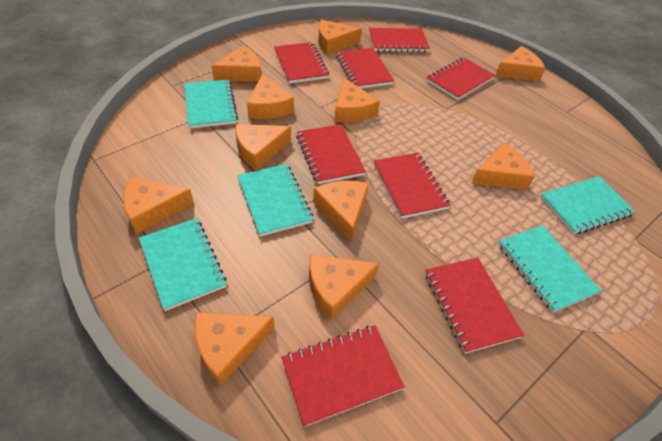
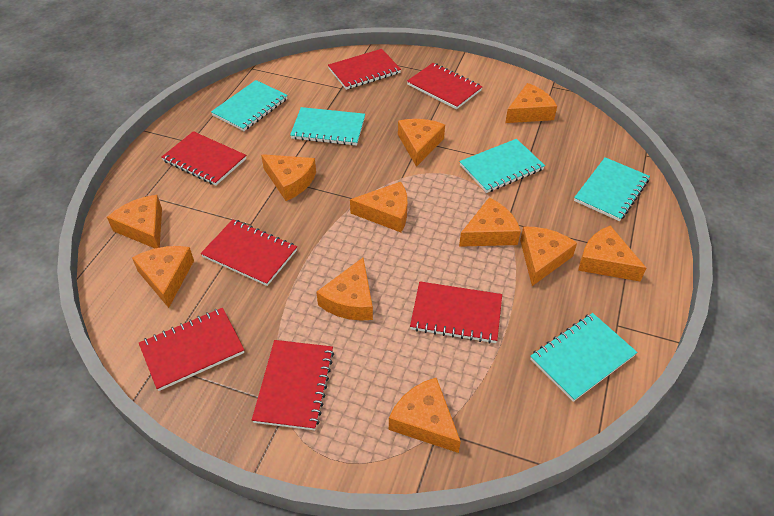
red notebook: [274,42,329,84] [282,325,405,427] [296,124,366,184] [336,48,395,89] [369,28,430,52] [373,153,451,219] [425,258,524,354] [426,57,495,100] = 8 -> [139,308,244,391] [161,131,246,186] [201,219,297,286] [252,340,334,430] [328,49,401,90] [407,63,482,110] [410,281,502,344] = 7

